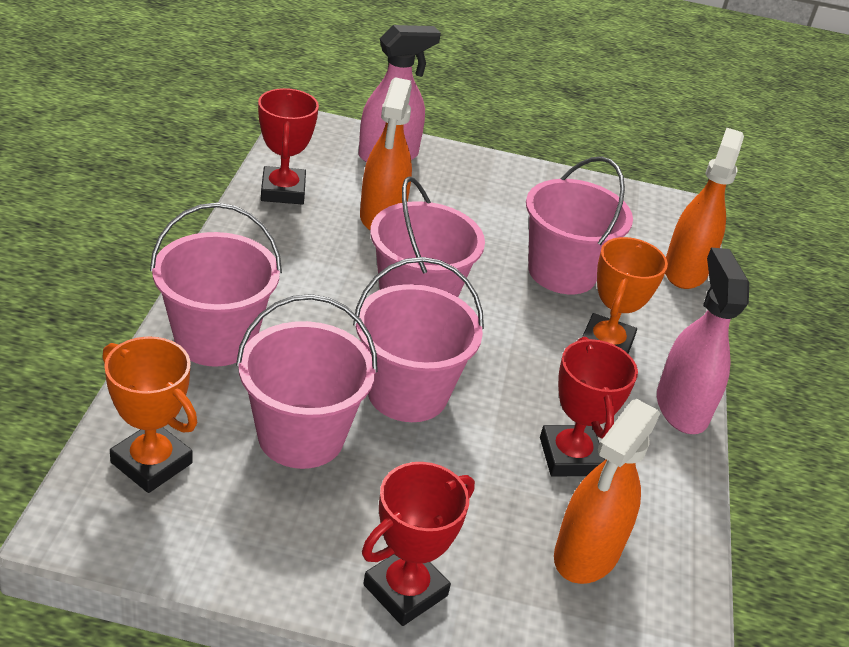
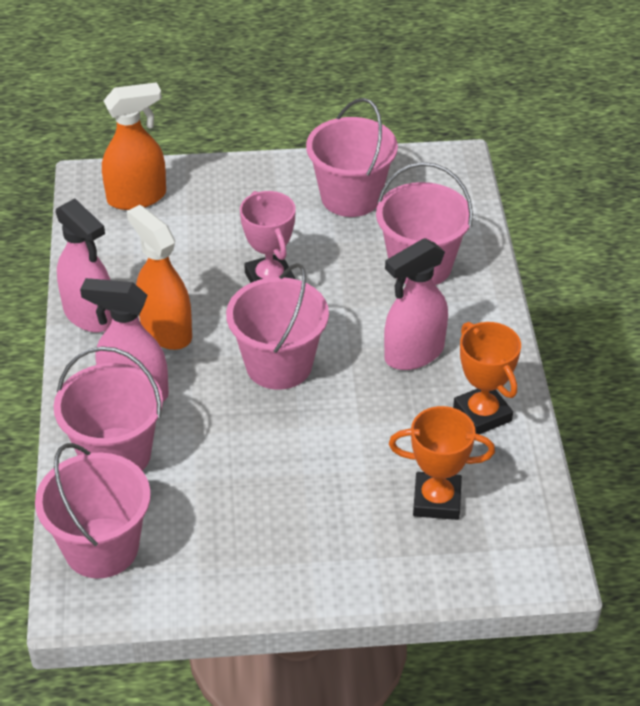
orange spray bottle: [360,77,412,230] [554,399,661,584] [665,128,744,289] = 3 -> [102,82,166,210] [127,205,192,350] = 2
pink spray bottle: [359,25,441,163] [657,248,749,434] = 2 -> [56,198,112,332] [80,278,169,402] [384,238,448,370] = 3
pink trophy: none = 0 -> [240,191,296,283] = 1
red trophy: [258,88,319,205] [362,462,475,626] [540,337,638,477] = 3 -> none = 0

